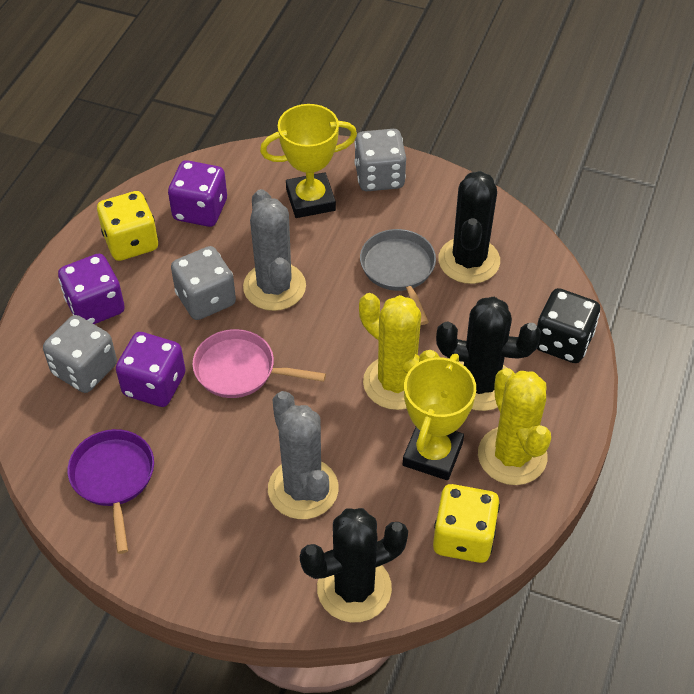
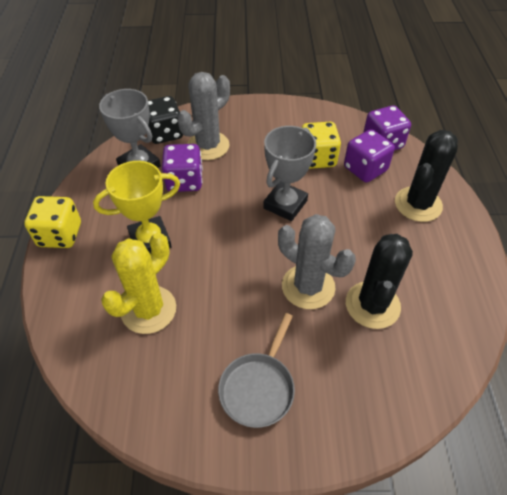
black cactus: [300,508,408,622] [436,297,541,411] [438,171,500,284] = 3 -> [346,234,413,329] [395,130,458,222] = 2
grey dice: [43,315,117,393] [171,246,236,320] [354,129,406,191] = 3 -> none = 0
grey trophy: none = 0 -> [99,89,161,168] [263,126,316,221] = 2
pink pan: [192,329,326,398] = 1 -> none = 0
purple pan: [68,429,154,554] = 1 -> none = 0
yellow cactus: [359,293,440,410] [478,368,551,485] = 2 -> [101,233,176,334] = 1
yellow trophy: [260,104,357,218] [403,354,476,480] = 2 -> [93,161,180,254] = 1

